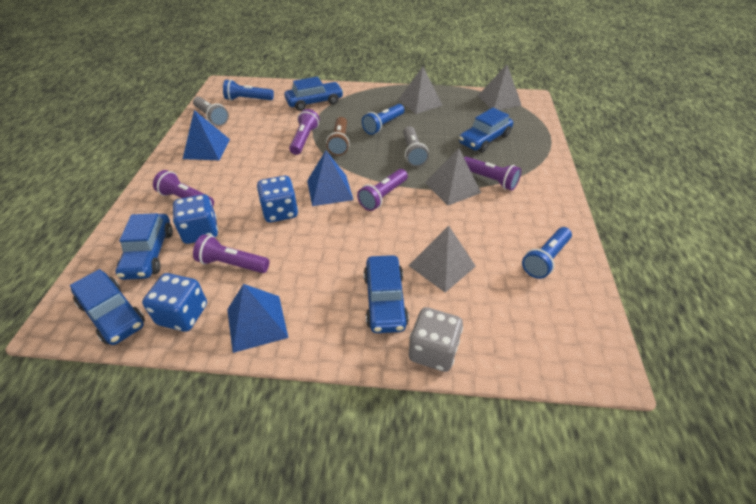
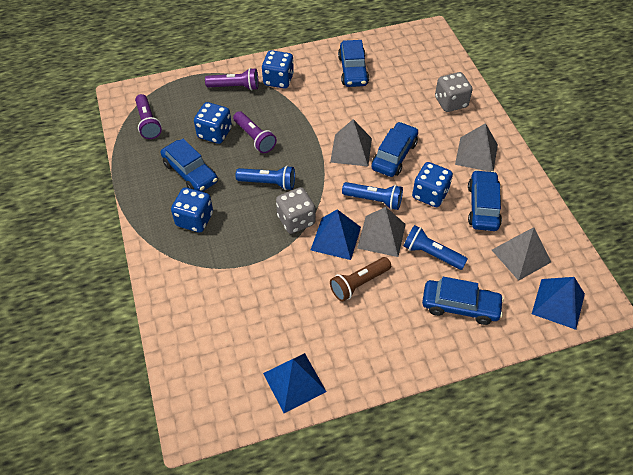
blue dice: [142,273,207,332] [173,194,218,244] [257,176,298,222] = 3 -> [171,188,213,232] [194,102,232,144] [262,50,294,89] [412,162,453,207] = 4
grey dice: [409,307,463,372] = 1 -> [276,187,316,234] [435,72,473,112] = 2
grey flashlight: [193,97,229,126] [403,126,429,167] = 2 -> none = 0
purple flashlight: [153,170,214,207] [193,235,269,273] [289,109,320,155] [357,169,408,211] [464,157,521,191] = 5 -> [135,94,162,139] [205,68,259,90] [233,111,277,153] = 3

